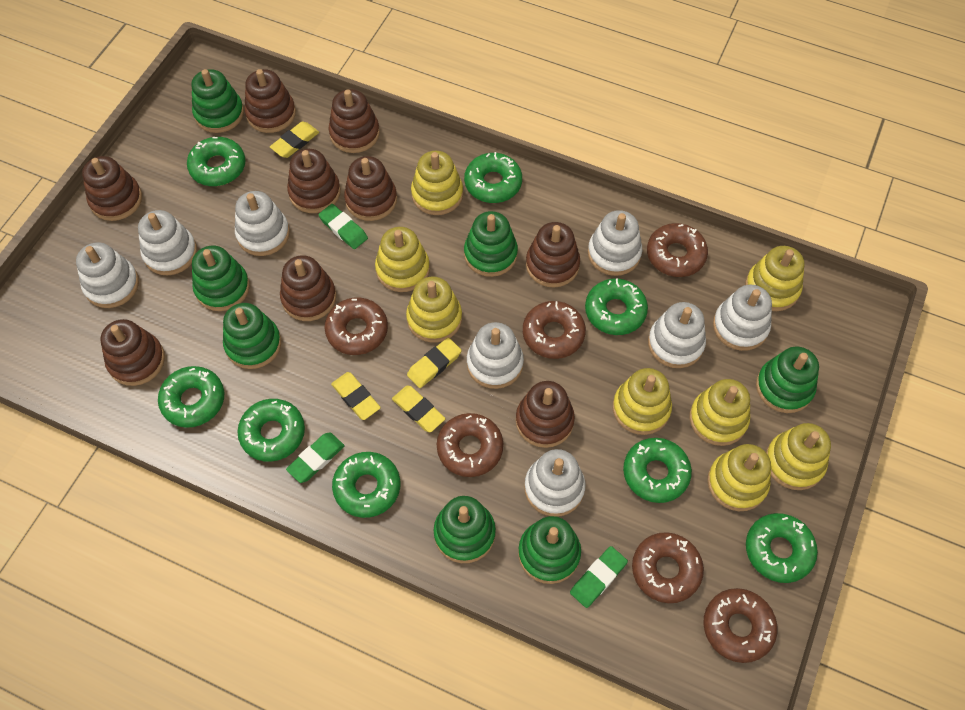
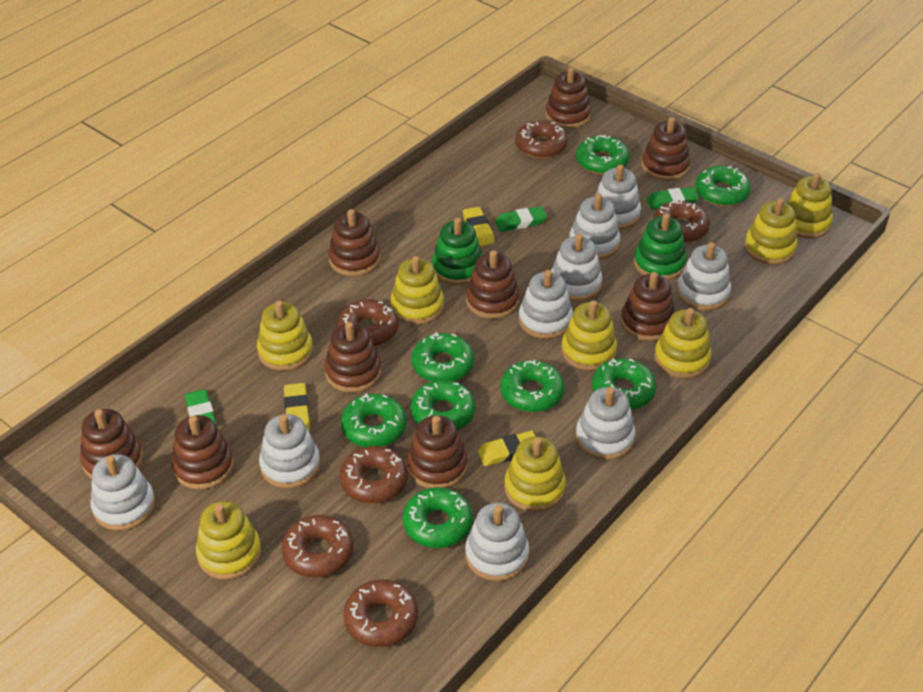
green stacking toy: [191,69,244,133] [192,246,250,311] [223,303,281,369] [434,496,496,563] [464,211,518,277] [518,516,581,584] [756,346,819,413] = 7 -> [432,218,482,285] [634,213,687,280] = 2
white stacking toy: [76,242,139,308] [138,210,197,275] [235,191,290,256] [467,322,524,389] [524,449,585,517] [588,210,642,276] [648,302,706,368] [713,285,772,351] = 8 -> [90,454,155,531] [259,414,320,488] [465,503,529,581] [519,270,573,339] [551,234,602,302] [569,194,620,260] [576,387,636,460] [595,164,641,230] [677,242,731,311] = 9
yellow eraser: [270,121,319,158] [331,372,381,420] [392,386,446,432] [407,338,462,388] = 4 -> [284,383,310,431] [463,207,495,246] [478,431,536,466] = 3

